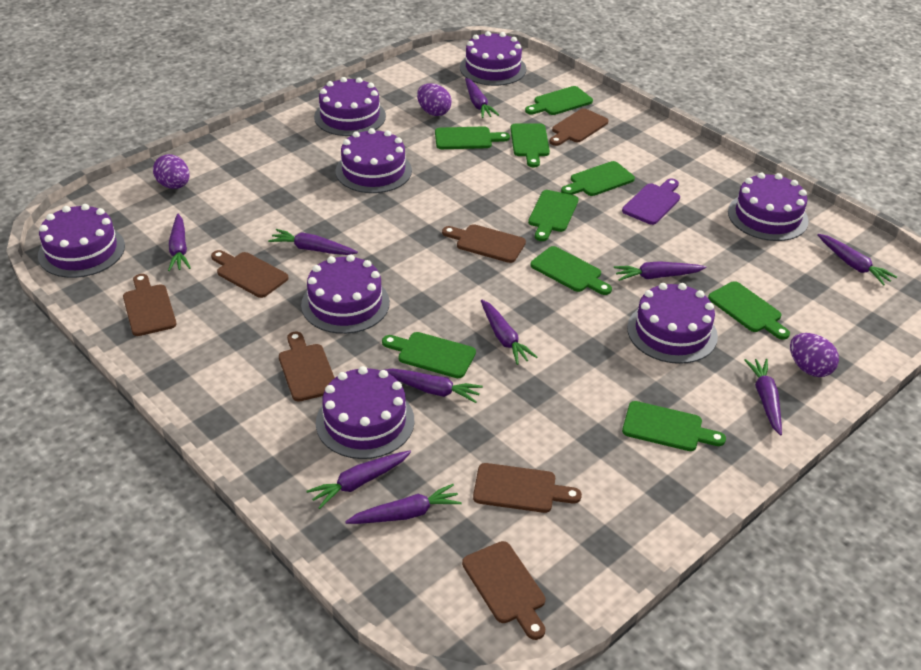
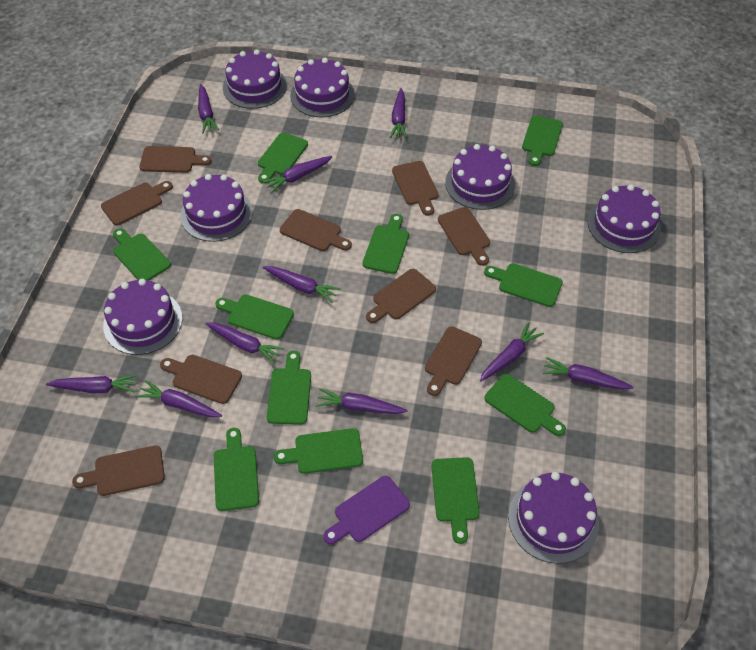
brown cutting board: [123,274,177,336] [211,250,288,298] [279,331,335,402] [442,224,526,263] [462,541,545,640] [473,463,582,513] [549,108,609,146] = 7 -> [72,445,165,496] [101,181,173,225] [139,146,212,173] [160,355,242,404] [280,209,352,251] [366,269,436,323] [392,161,439,216] [425,327,482,396] [438,207,490,266] = 9
green cutting board: [382,332,476,378] [435,126,510,149] [511,123,550,167] [525,86,593,115] [528,190,579,241] [530,246,612,295] [561,161,635,196] [622,401,726,451] [708,281,790,340] = 9 -> [113,228,171,280] [214,428,259,511] [215,294,294,340] [258,132,308,184] [267,351,311,425] [274,428,363,474] [362,214,409,274] [431,457,480,544] [484,263,563,307] [484,374,566,436] [522,115,563,166] = 11
purple cake: [38,204,125,278] [301,255,390,334] [314,77,386,136] [316,366,414,459] [336,128,412,193] [460,31,527,86] [627,283,718,364] [728,173,809,241] = 8 -> [103,279,182,355] [181,174,253,242] [223,49,287,109] [290,58,355,118] [445,144,515,210] [508,472,599,564] [588,184,661,253] = 7
purple egg: [153,154,190,189] [417,83,452,116] [790,333,839,377] = 3 -> none = 0

